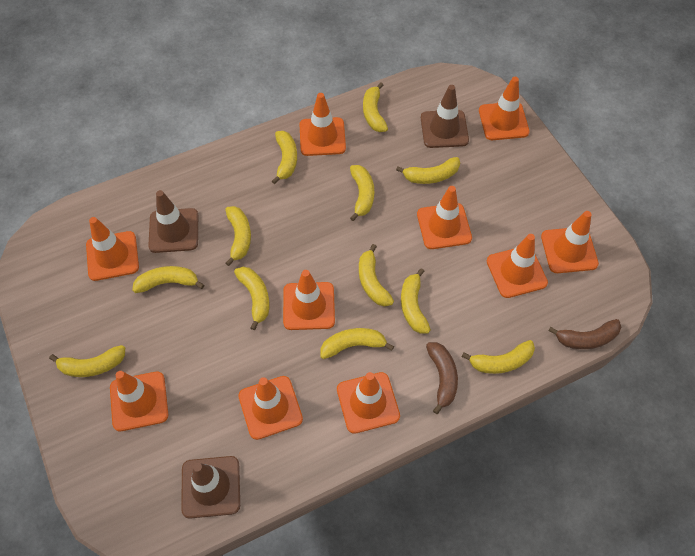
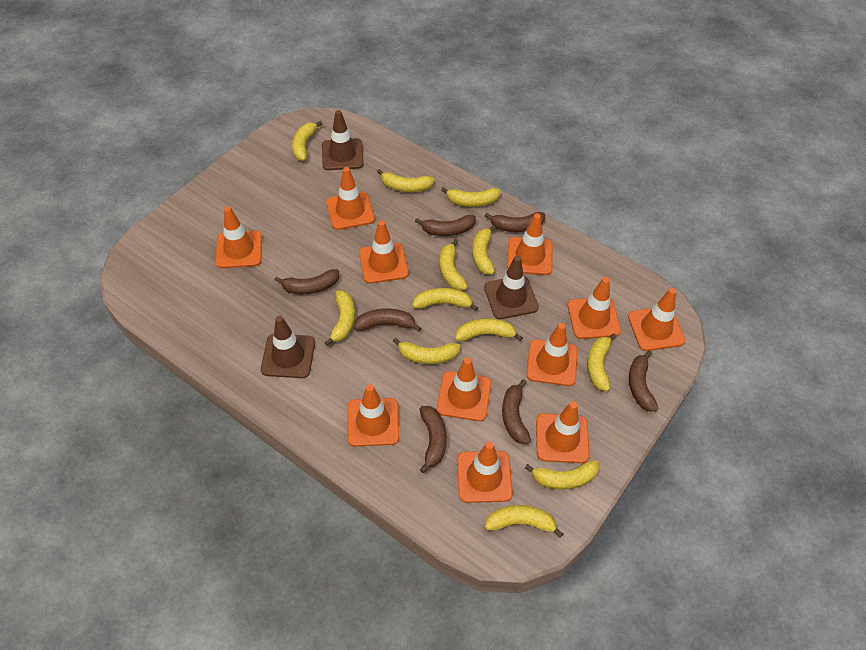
brown banana: [426,342,458,414] [548,319,621,349] = 2 -> [275,269,339,294] [354,308,421,331] [415,215,476,236] [420,406,447,473] [485,212,545,232] [502,379,531,444] [629,350,658,412] = 7
orange traffic cone: [86,217,139,281] [110,371,168,431] [238,376,303,440] [283,270,335,330] [299,93,346,156] [337,372,400,434] [417,186,472,249] [479,77,530,140] [487,234,548,298] [541,211,599,273] = 10 -> [215,206,262,268] [326,167,375,230] [347,384,399,447] [359,220,409,284] [437,357,491,421] [457,441,513,503] [507,213,553,275] [526,323,578,386] [536,401,590,463] [567,277,621,339] [628,288,685,351] = 11

